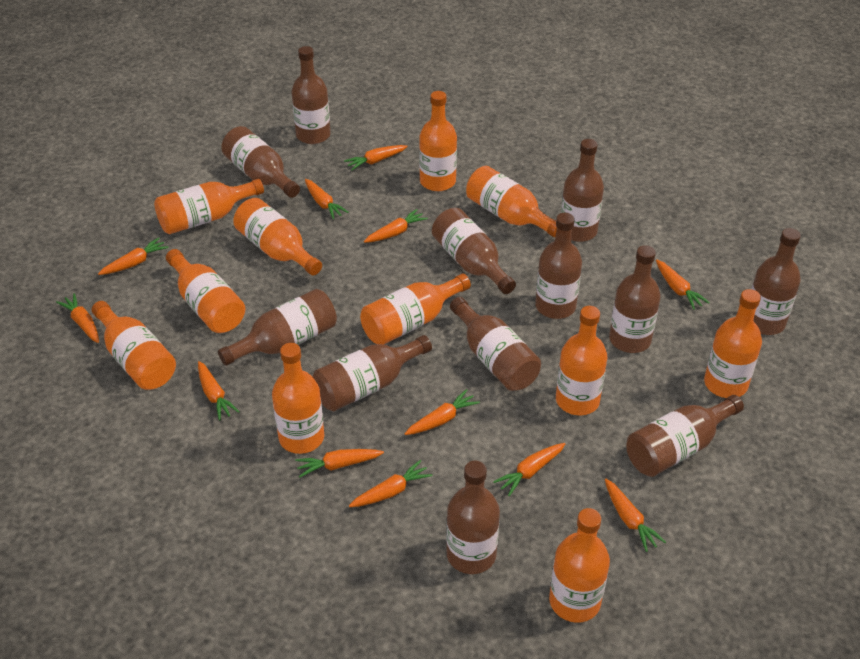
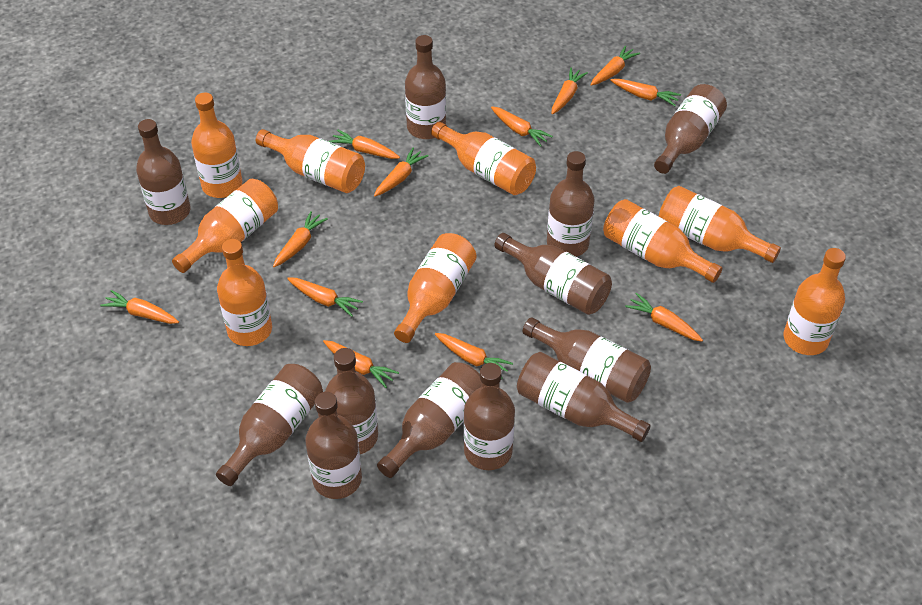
orange bottle: [92,301,176,390] [154,179,264,234] [166,249,245,333] [233,198,322,275] [272,343,324,454] [360,273,471,344] [419,91,457,191] [466,166,557,237] [549,508,610,623] [556,306,607,415] [704,289,762,398] = 11 -> [172,179,278,273] [191,93,243,198] [217,239,272,346] [256,129,365,193] [394,233,476,343] [431,122,536,195] [603,199,722,283] [659,186,781,263] [783,248,846,355] = 9

